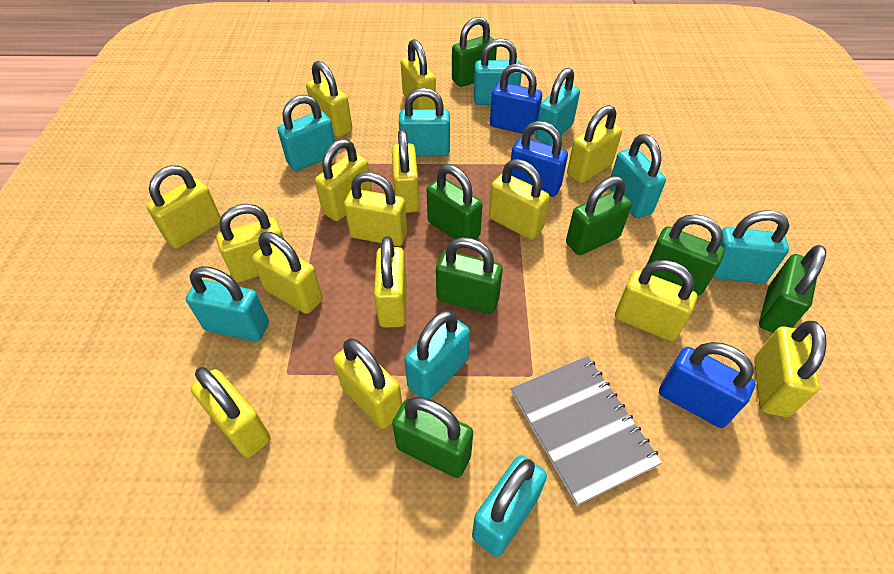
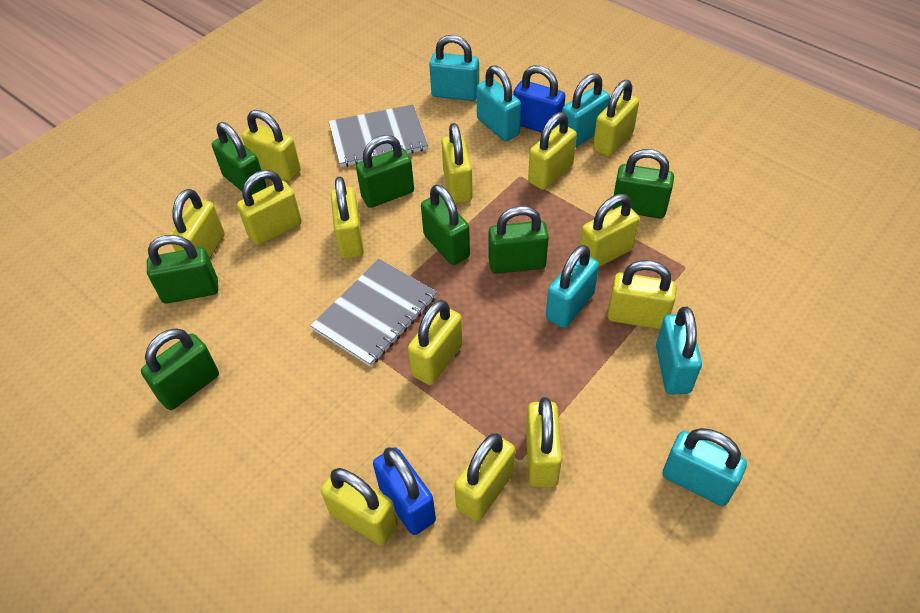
blue padlock: [490,64,542,135] [511,121,568,197] [659,342,755,428] = 3 -> [373,447,436,535] [513,65,566,133] = 2
grey notebook: [511,356,662,506] = 1 -> [311,259,437,367] [329,105,428,167] = 2
turquoise padlock: [186,266,269,341] [278,95,337,171] [399,88,450,156] [404,310,470,399] [472,455,547,557] [474,38,522,105] [535,68,580,145] [609,134,666,218] [712,210,789,283] = 9 -> [429,35,479,101] [476,65,521,141] [546,245,599,328] [562,73,610,148] [656,307,702,395] [662,428,747,506] = 6
yellow padlock: [146,165,221,249] [191,367,271,458] [216,204,284,282] [252,232,323,314] [306,61,352,137] [315,139,372,221] [333,338,402,429] [344,172,407,246] [374,236,407,328] [392,129,420,213] [401,39,436,109] [489,159,550,240] [567,105,622,183] [615,260,697,341] [754,321,827,417] = 15 -> [169,189,225,259] [237,170,302,246] [242,110,301,181] [321,468,398,545] [331,177,364,259] [408,300,463,385] [441,123,473,203] [454,433,515,521] [526,397,562,487] [528,112,577,190] [580,194,640,267] [593,80,639,157] [608,260,677,329] = 13

